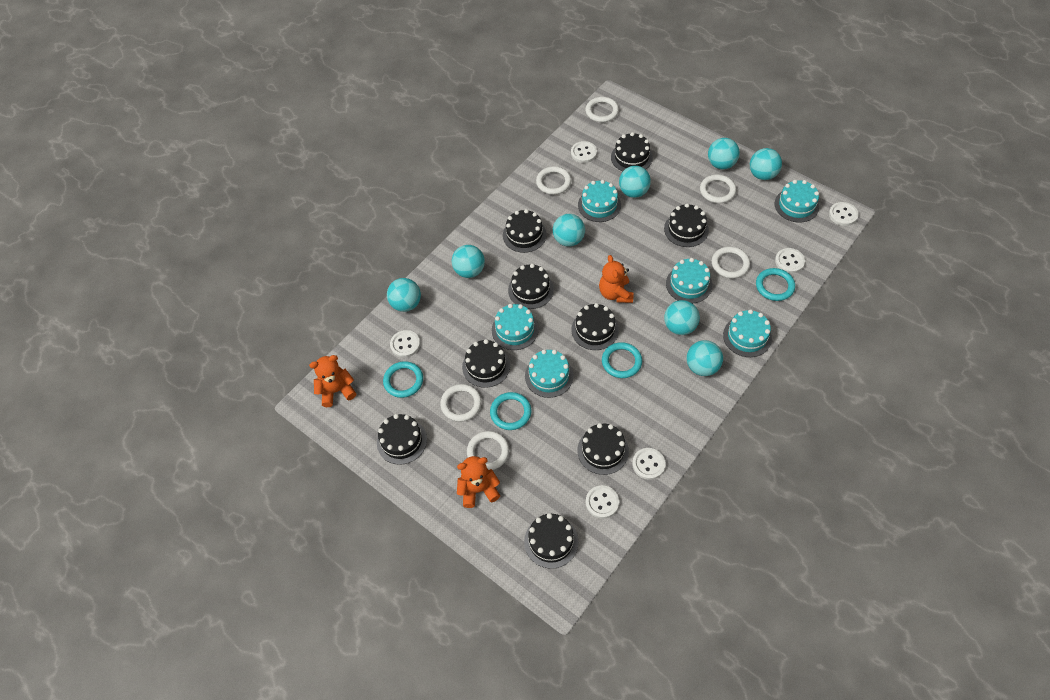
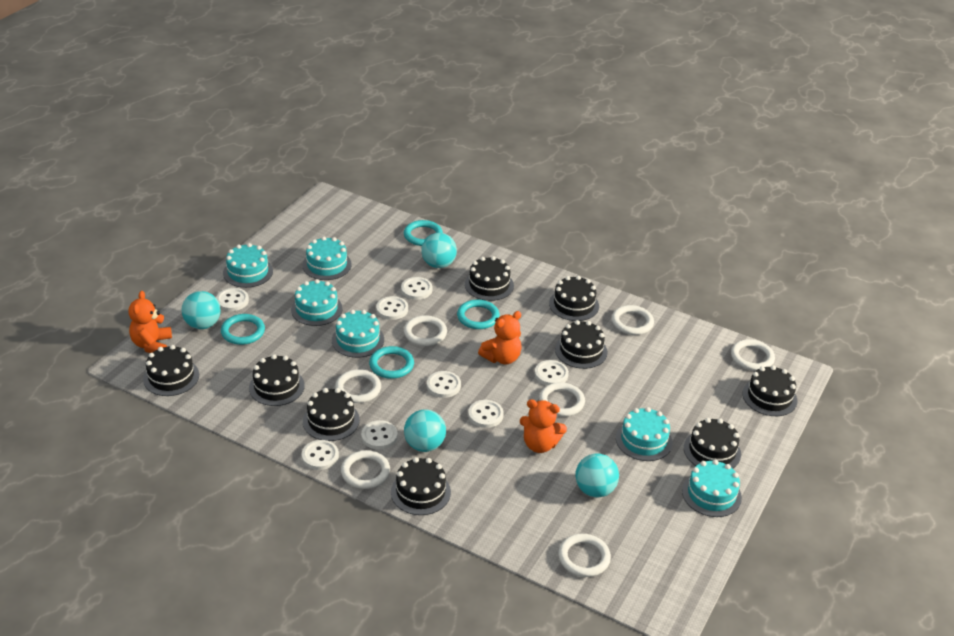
turquoise ball: [387,278,421,312] [452,245,485,278] [553,214,585,246] [619,166,651,198] [664,300,700,335] [686,340,723,376] [708,138,740,169] [750,148,782,180] = 8 -> [182,291,221,329] [404,409,446,452] [421,233,457,268] [575,453,619,497] = 4
white button: [390,330,420,358] [571,141,597,163] [586,485,619,519] [632,448,666,480] [775,248,805,273] [829,202,858,226] = 6 -> [216,288,249,311] [302,440,339,470] [361,420,398,450] [376,296,408,320] [401,277,432,300] [427,371,461,398] [468,400,504,428] [535,360,569,385] = 8
white ring: [440,384,482,422] [467,431,509,470] [536,166,571,195] [585,97,619,122] [700,175,736,203] [712,247,750,278] = 6 -> [335,369,381,403] [341,450,390,489] [404,315,447,346] [539,382,585,417] [558,534,611,577] [612,305,654,335] [731,339,775,371] = 7

